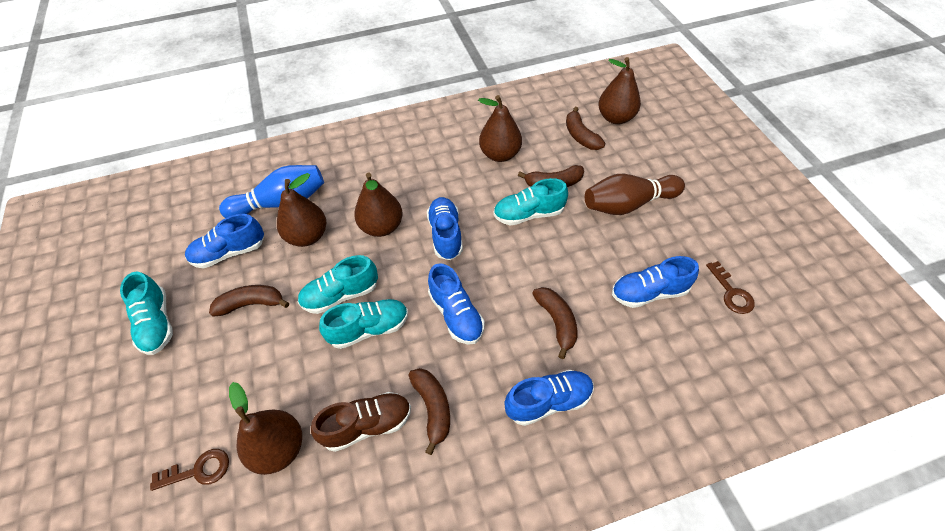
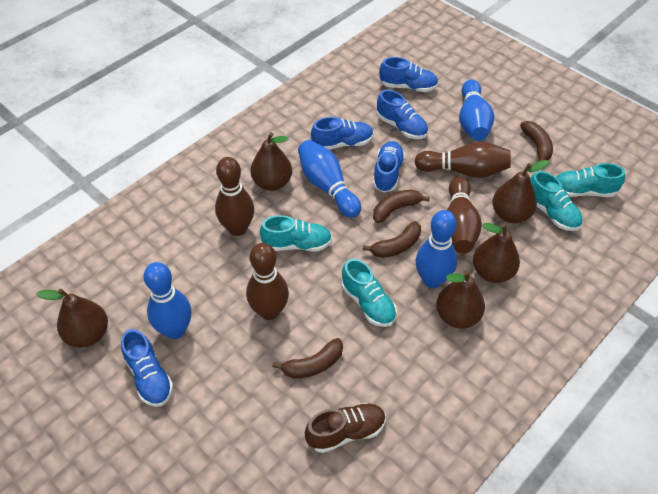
blue bowling pin: [219,165,324,218] = 1 -> [144,262,191,339] [298,140,361,218] [416,210,457,288] [459,80,494,141] = 4
brown banana: [209,285,289,317] [408,368,450,455] [518,165,584,187] [532,287,577,359] [566,107,605,150] = 5 -> [272,338,343,378] [362,221,421,258] [373,190,430,223] [520,121,553,161] = 4
brown bowling pin: [585,174,685,215] = 1 -> [215,157,254,236] [246,243,289,320] [415,142,511,178] [447,177,482,254] = 4
brown key: [150,449,229,491] [706,261,755,314] = 2 -> none = 0

